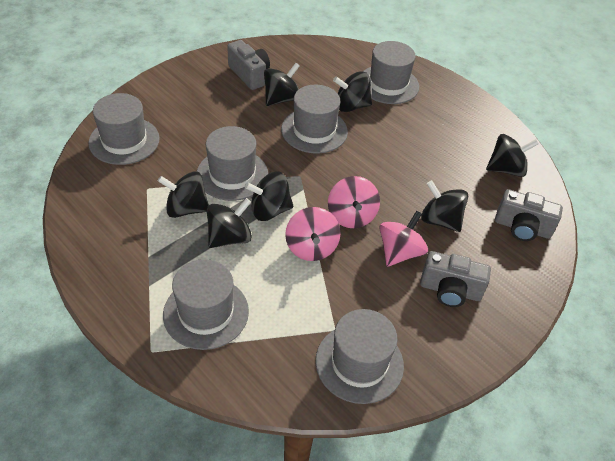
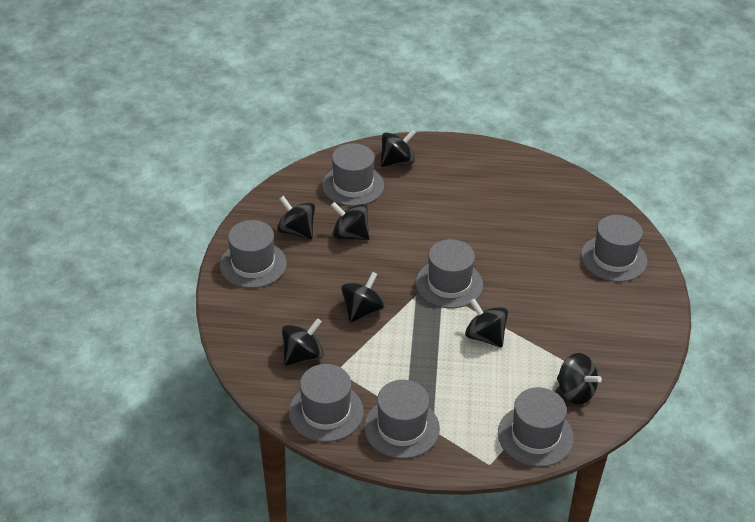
grey camera: [227,40,270,90] [420,251,491,307] [495,189,563,241] = 3 -> none = 0
grey hat: [88,93,160,165] [163,259,249,350] [197,126,268,201] [281,85,348,154] [316,309,404,404] [363,41,419,104] = 6 -> [220,220,287,288] [289,364,364,442] [322,143,384,206] [364,380,440,459] [416,239,483,308] [498,387,574,467] [581,215,647,282] = 7
pink spinning top: [285,207,341,261] [328,176,380,228] [379,211,428,267] = 3 -> none = 0

